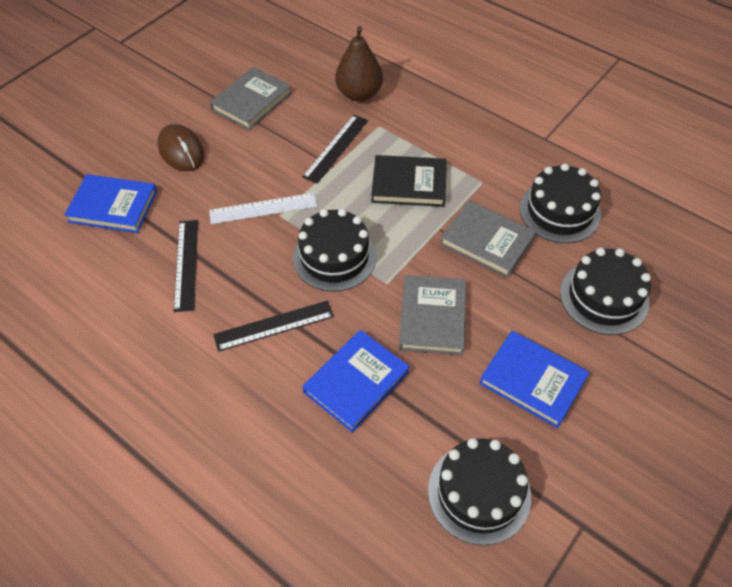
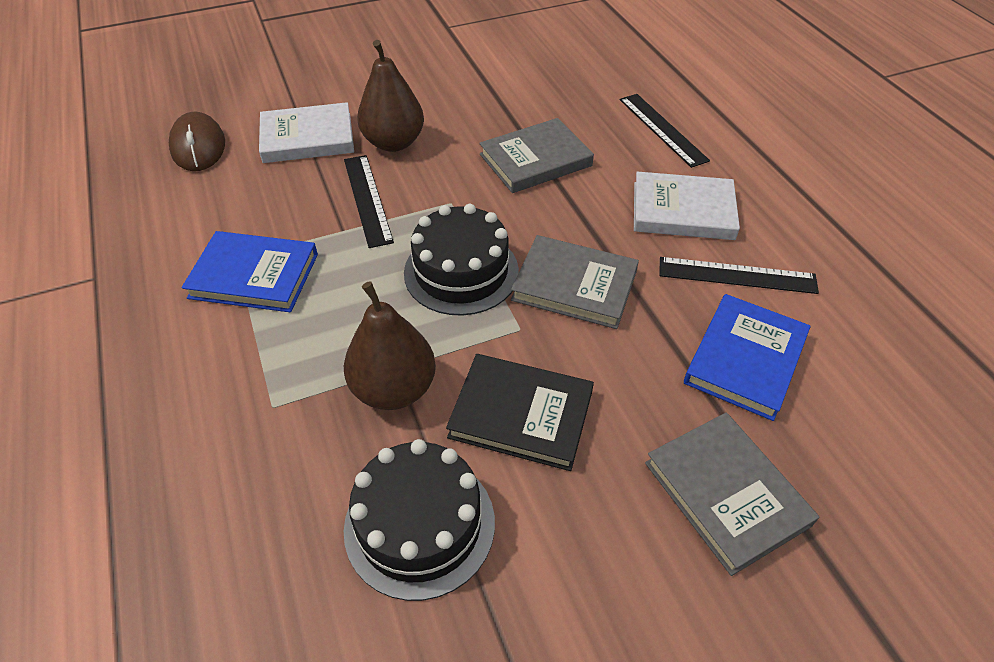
black cake: [293,209,377,292] [428,438,531,545] [520,164,601,243] [560,248,651,335] = 4 -> [344,439,495,601] [404,204,519,316] = 2
blue book: [64,174,157,233] [302,330,410,432] [479,331,589,428] = 3 -> [182,231,318,312] [684,294,811,421] = 2
brown pear: [335,26,383,101] = 1 -> [344,281,436,410] [357,40,424,152] = 2
white book: none = 0 -> [259,102,354,163] [634,172,740,240] = 2
white ruler: [209,193,317,224] = 1 -> none = 0

